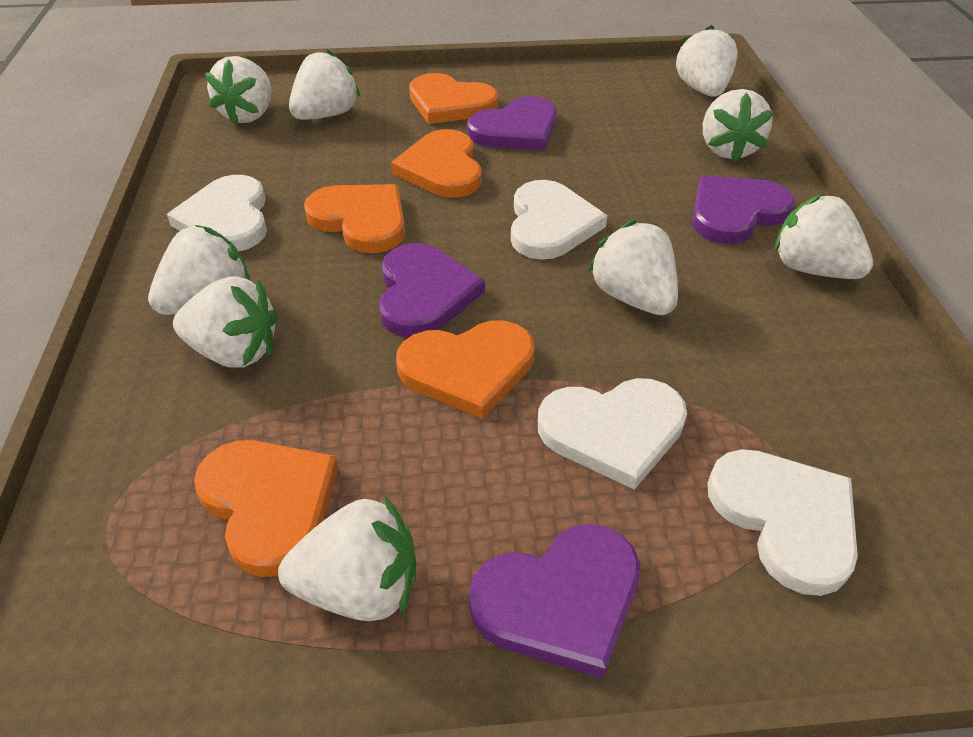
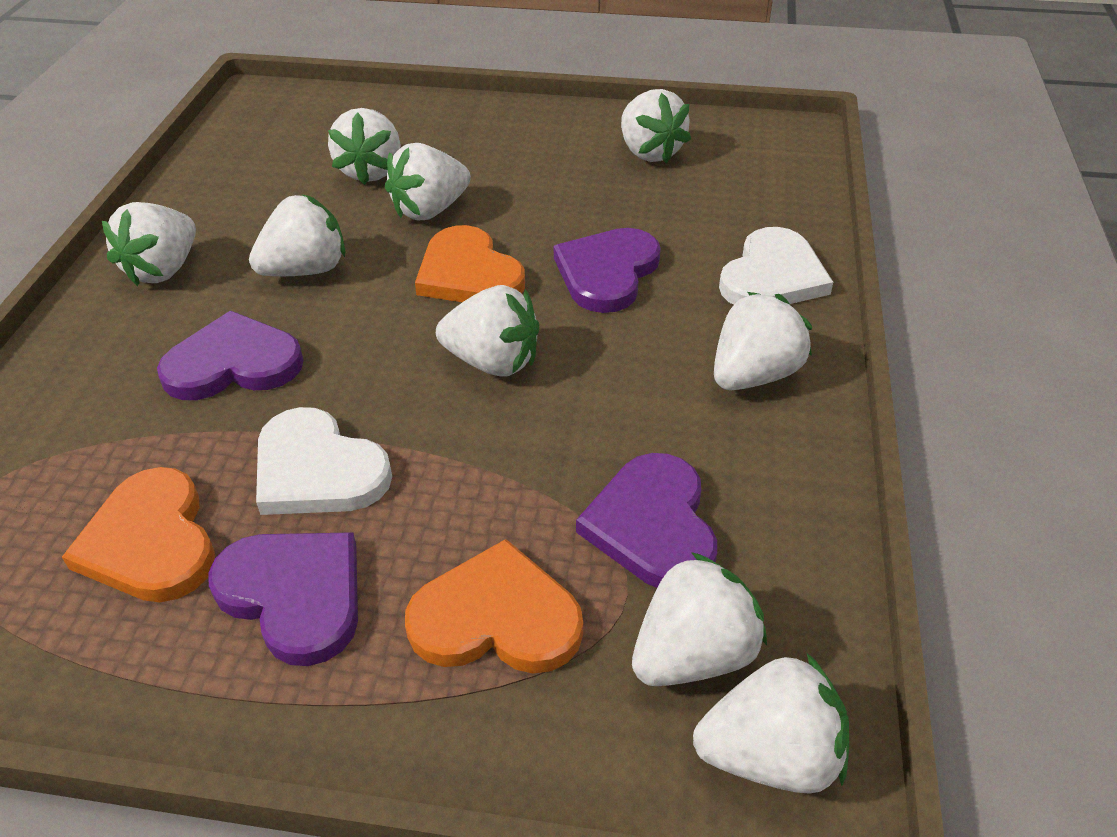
orange heart: [194,440,338,577] [304,184,405,253] [391,129,482,198] [396,320,535,419] [409,73,498,124] = 5 -> [62,467,215,602] [405,539,583,673] [415,225,525,302] = 3
white heart: [167,175,267,252] [511,180,607,260] [538,378,687,490] [707,449,858,596] = 4 -> [256,407,392,515] [719,227,833,305] = 2

